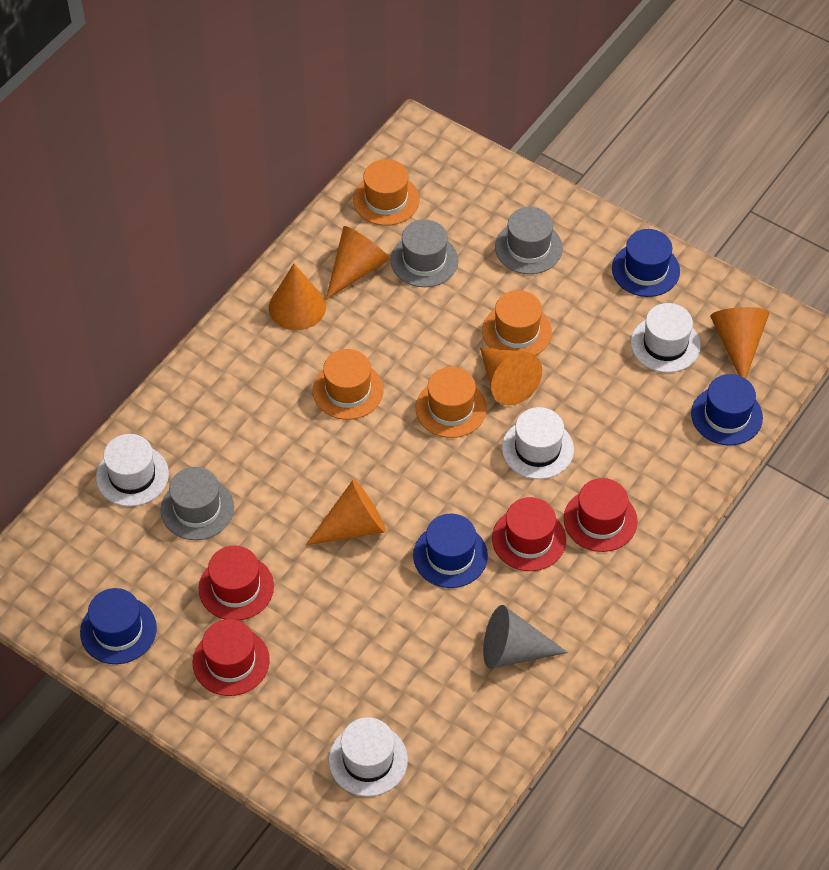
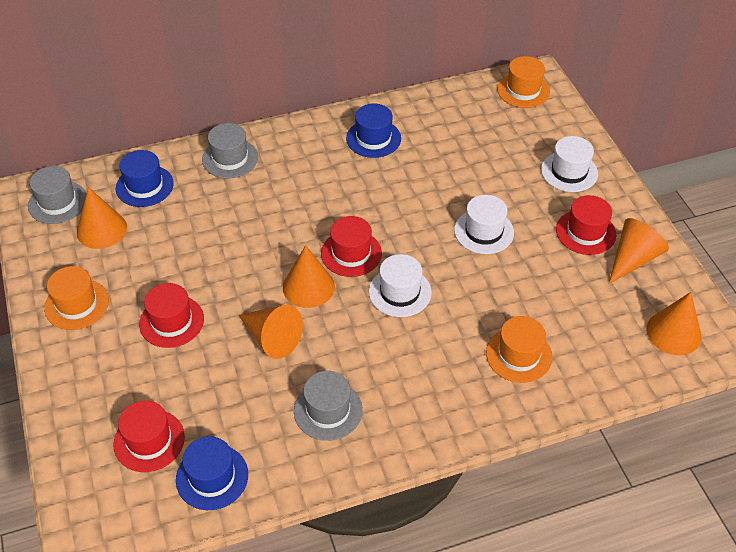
blue hat: [80,588,157,664] [413,513,488,588] [612,229,680,297] [691,374,763,445] = 4 -> [116,150,174,207] [176,436,248,510] [346,103,401,158] = 3
grey cone: [483,605,568,668] = 1 -> none = 0
orange hat: [313,349,383,420] [353,159,420,226] [416,367,487,438] [482,290,552,355] = 4 -> [44,266,109,330] [486,316,552,383] [497,56,550,108] = 3
white hat: [96,434,169,507] [329,717,408,797] [502,407,574,479] [631,303,701,373] = 4 -> [369,254,432,317] [454,195,514,254] [541,136,598,192] = 3

